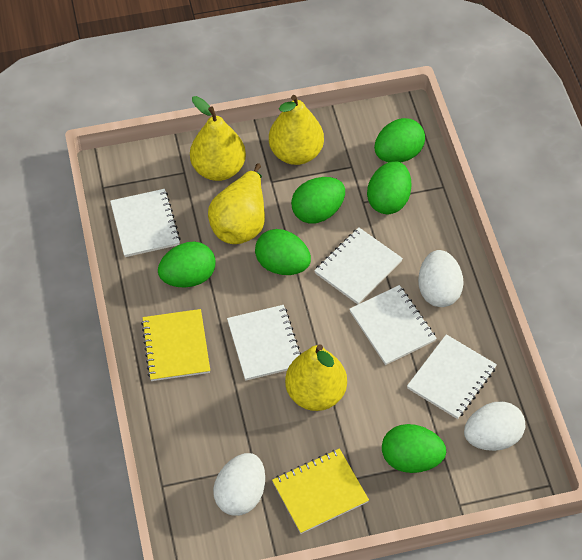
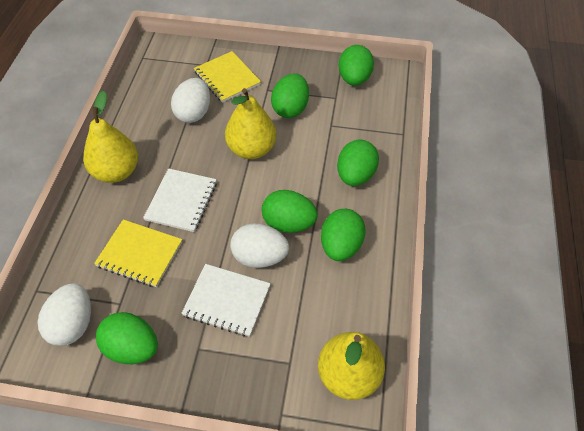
white notebook: [110,189,181,257] [227,305,301,381] [314,227,403,305] [349,285,437,365] [407,334,497,419] = 5 -> [143,168,217,232] [181,264,271,337] = 2
yellow pear: [190,96,246,181] [208,163,265,244] [269,95,324,165] [285,344,347,411] = 4 -> [83,91,138,183] [225,88,276,159] [318,332,385,400] = 3

